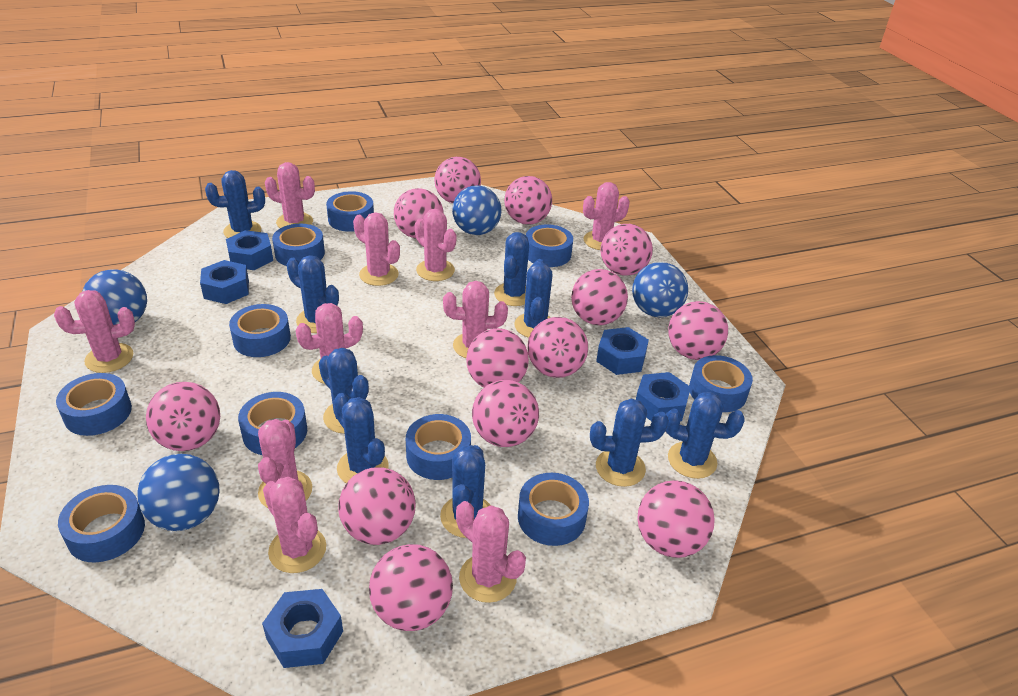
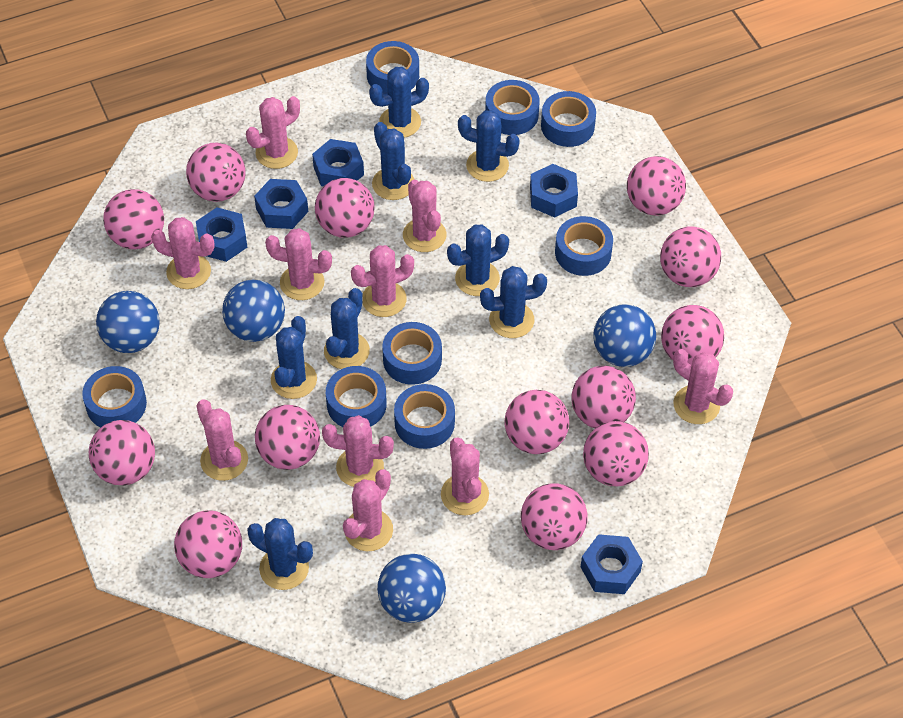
blue cactus: [205,170,265,238] [287,255,339,333] [319,348,369,434] [333,393,389,483] [440,445,490,538] [494,232,529,306] [514,259,553,338] [590,399,669,487] [666,392,744,479] = 9 -> [247,518,313,590] [271,316,317,399] [324,288,370,369] [369,67,429,138] [372,122,415,200] [447,225,509,296] [458,110,520,182] [480,266,547,338] = 8
blue tape: [56,373,132,436] [58,485,145,562] [229,304,291,357] [238,392,307,455] [272,224,325,266] [326,191,374,232] [406,414,471,480] [518,473,589,546] [526,224,573,267] [689,355,753,412] = 10 -> [82,366,147,428] [326,366,387,427] [366,41,419,93] [382,322,442,385] [394,384,455,449] [485,80,540,135] [541,91,596,147] [555,216,613,276] = 8

